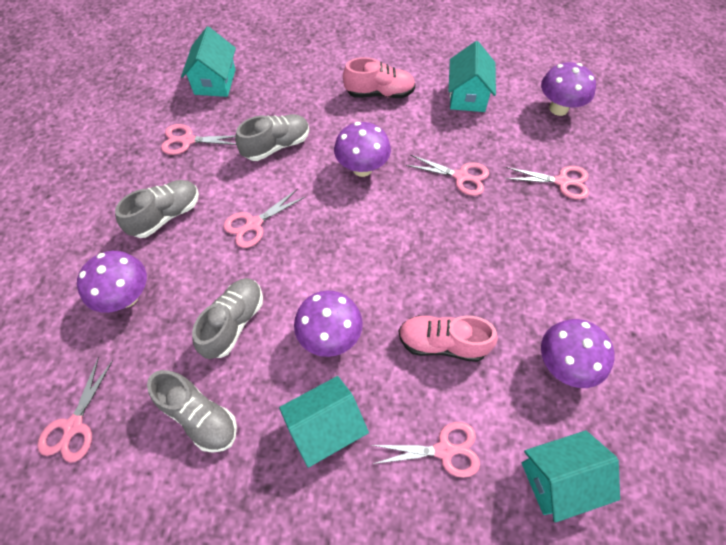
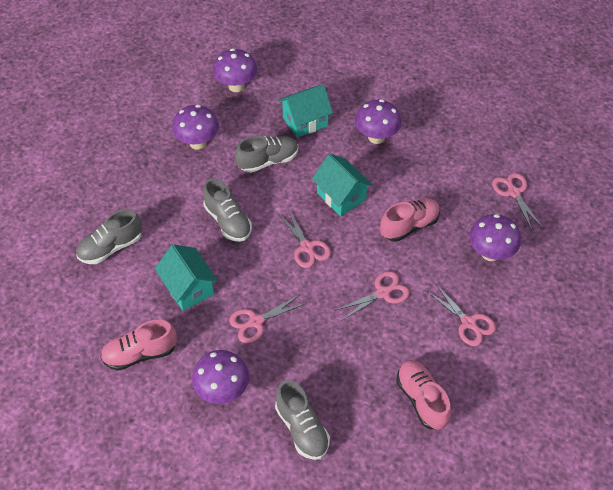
pink scissors: [37,357,113,463] [161,124,236,155] [224,189,305,248] [372,422,480,478] [406,155,489,196] [505,166,589,200] = 6 -> [229,294,307,343] [279,210,331,268] [335,271,410,320] [427,284,496,346] [492,173,543,230] = 5
pink shoe: [343,57,416,98] [399,315,498,362] = 2 -> [100,320,177,371] [380,198,440,242] [396,360,451,430] = 3
turquoise house: [181,27,236,97] [279,376,369,468] [448,41,496,112] [522,430,620,523] = 4 -> [155,244,218,311] [278,84,333,138] [312,154,373,216] = 3

